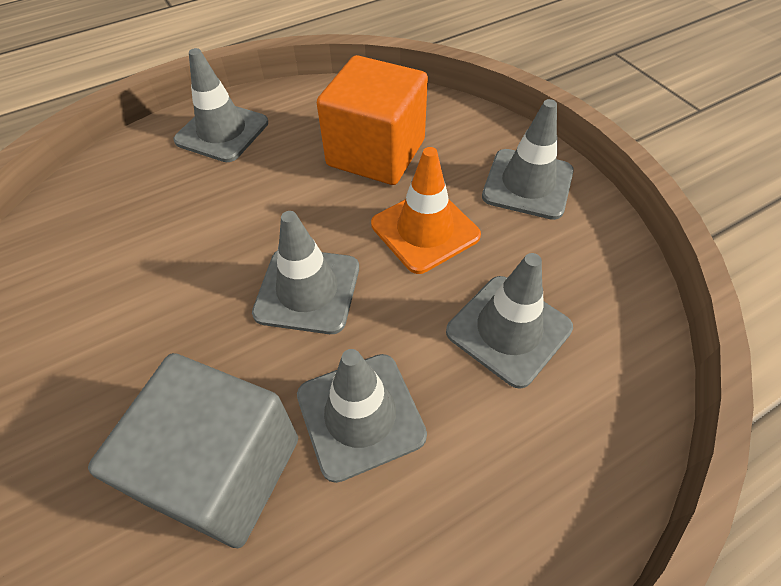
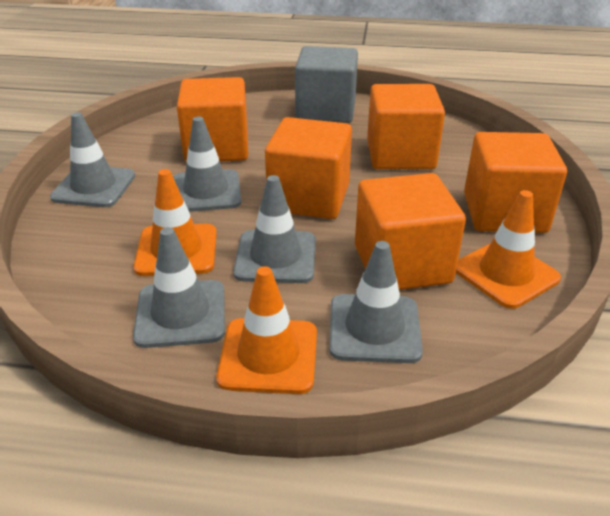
orange cube: [317,55,428,185] = 1 -> [177,77,248,162] [265,117,352,219] [355,173,466,290] [367,84,445,169] [464,132,567,233] = 5
orange traffic cone: [371,147,481,274] = 1 -> [133,169,217,276] [216,266,317,394] [456,190,561,309] = 3

